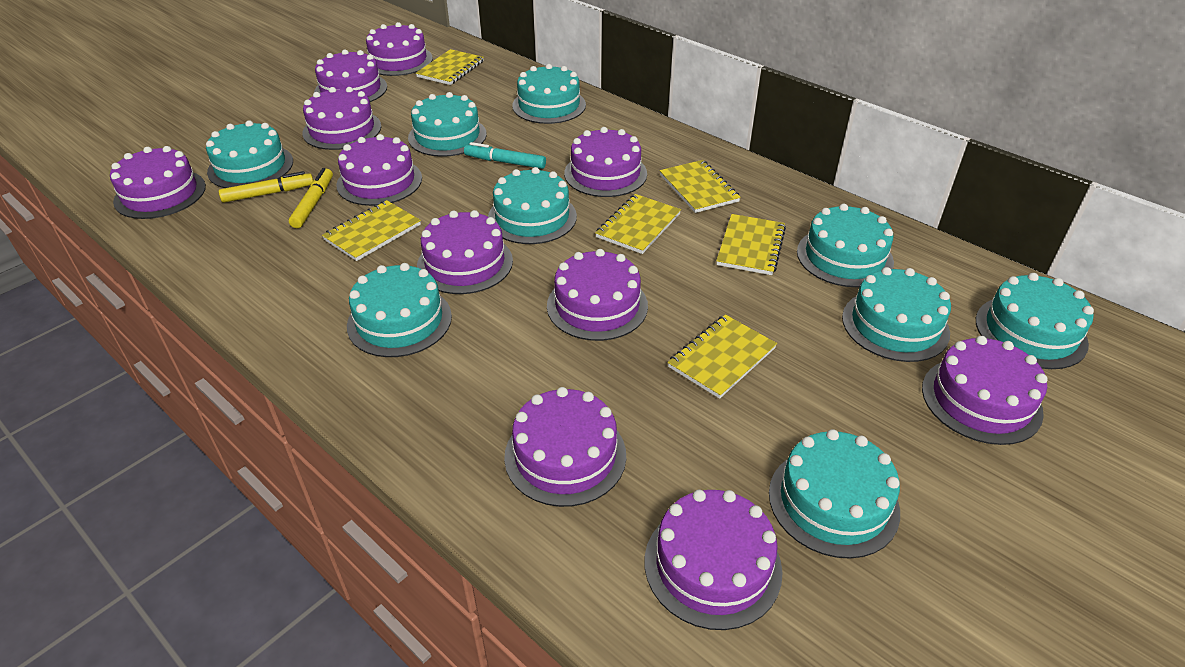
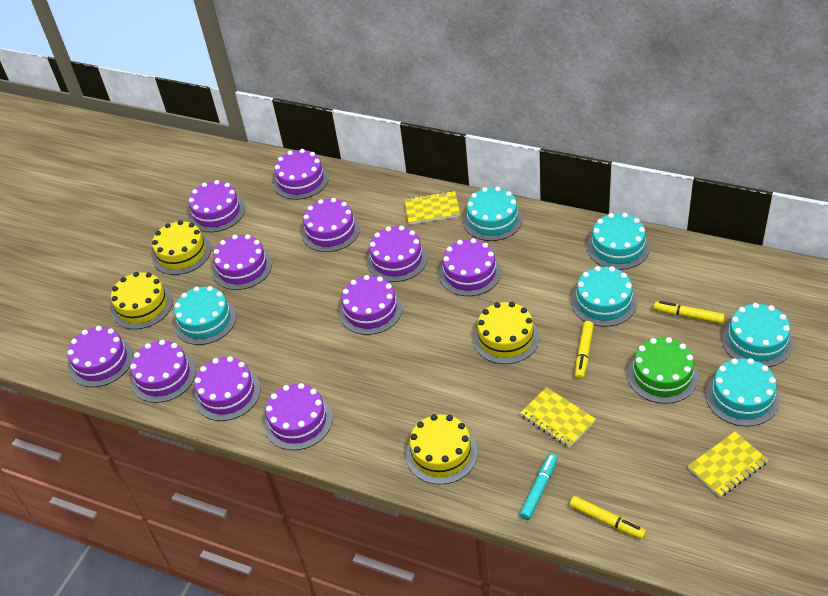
green cake: none = 0 -> [627,337,698,404] = 1
turquoise cake: [206,120,293,188] [347,263,452,357] [408,92,487,157] [488,167,577,244] [512,64,586,124] [769,429,900,559] [797,204,894,287] [842,267,951,362] [976,273,1094,369] = 9 -> [174,286,236,345] [463,187,523,241] [571,266,637,327] [587,213,650,270] [706,358,779,427] [722,303,793,367] = 6
yellow cake: none = 0 -> [111,272,173,329] [152,220,211,275] [406,414,478,485] [473,302,539,364] = 4
yellow marker: [219,171,313,203] [289,168,333,228] = 2 -> [570,496,646,539] [575,321,594,380] [654,301,725,324] = 3
yellow notebook: [322,200,421,261] [416,49,484,85] [595,194,681,254] [660,160,741,213] [668,314,777,399] [716,214,786,275] = 6 -> [404,191,460,225] [520,387,596,448] [688,432,768,497] = 3

